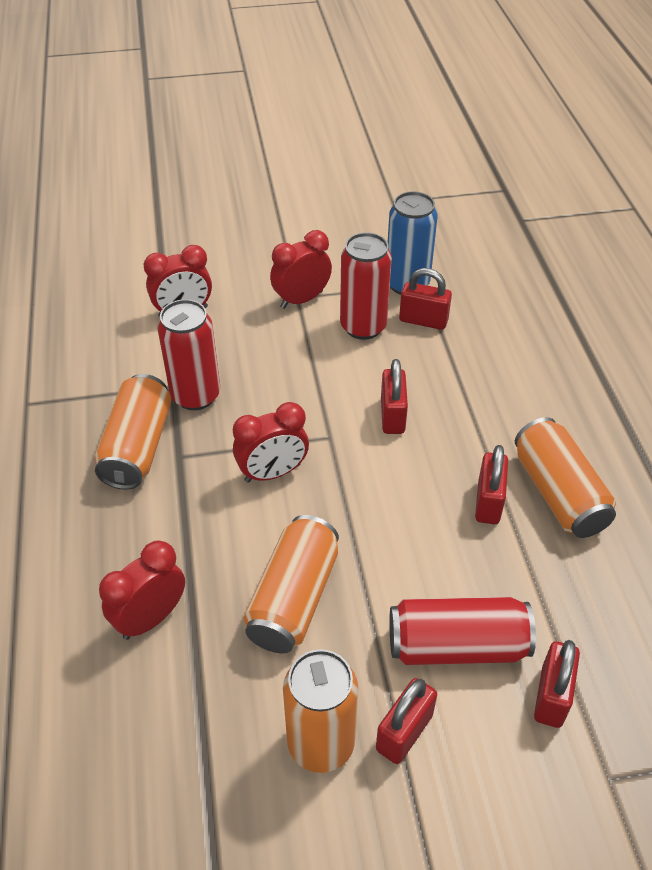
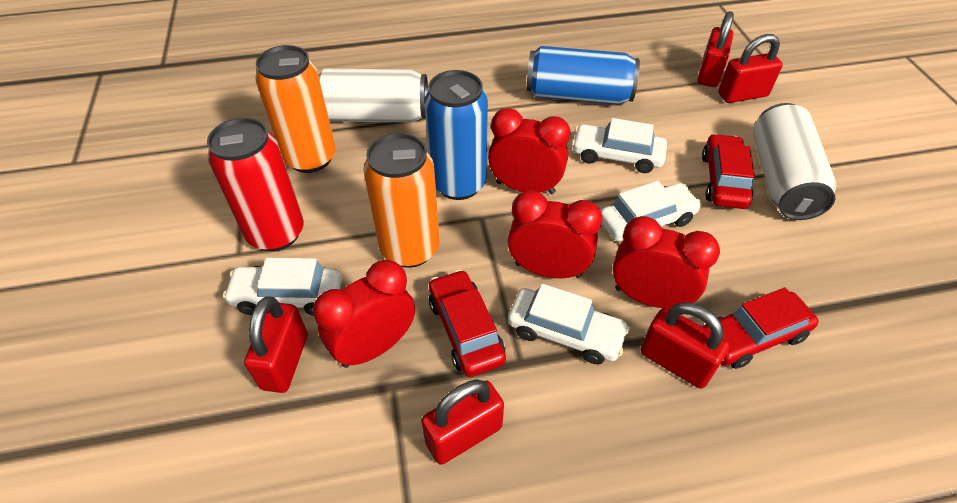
blue can: [388,191,438,295] = 1 -> [424,70,488,200] [526,46,640,105] = 2
orange can: [95,374,171,490] [244,515,339,653] [283,649,358,773] [515,417,616,538] = 4 -> [255,45,336,173] [363,133,440,268] = 2
red can: [157,299,220,410] [340,232,392,340] [389,597,536,665] = 3 -> [207,118,304,251] = 1
red car: none = 0 -> [429,269,506,377] [702,134,755,209] [703,287,819,369] = 3
white can: none = 0 -> [318,69,428,122] [753,103,836,220] = 2
white car: none = 0 -> [223,258,342,316] [508,284,630,364] [572,118,667,173] [601,181,702,241] = 4

